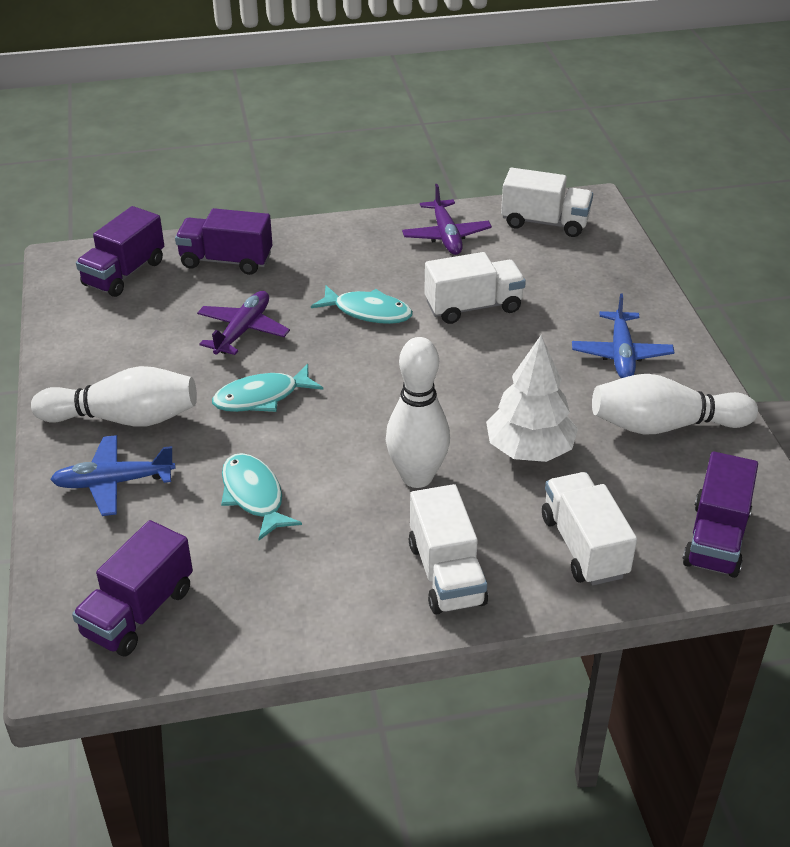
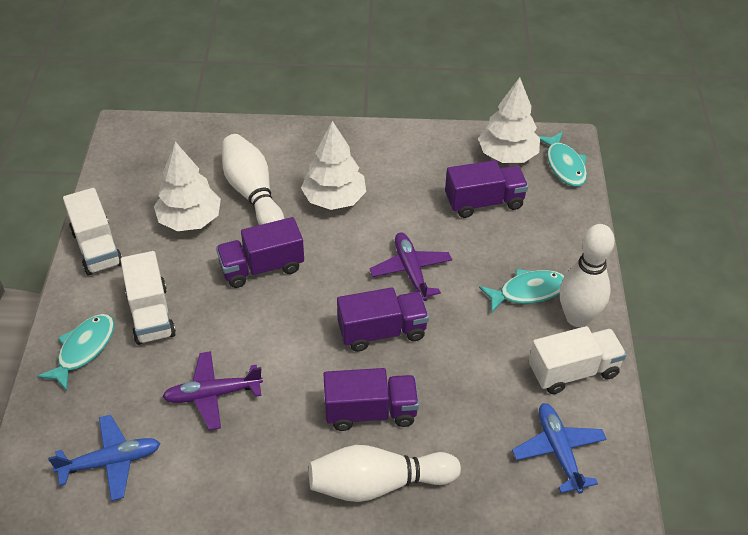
white tree: [486,335,578,462] = 1 -> [154,142,221,231] [301,121,366,210] [478,77,540,163] = 3
white truck: [409,484,488,615] [424,252,526,324] [501,168,593,237] [542,472,637,585] = 4 -> [63,188,122,276] [121,251,176,345] [529,326,627,394] = 3

